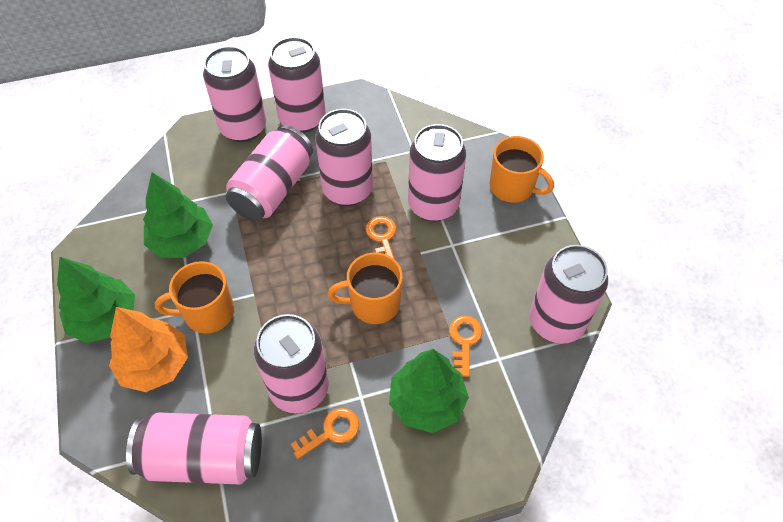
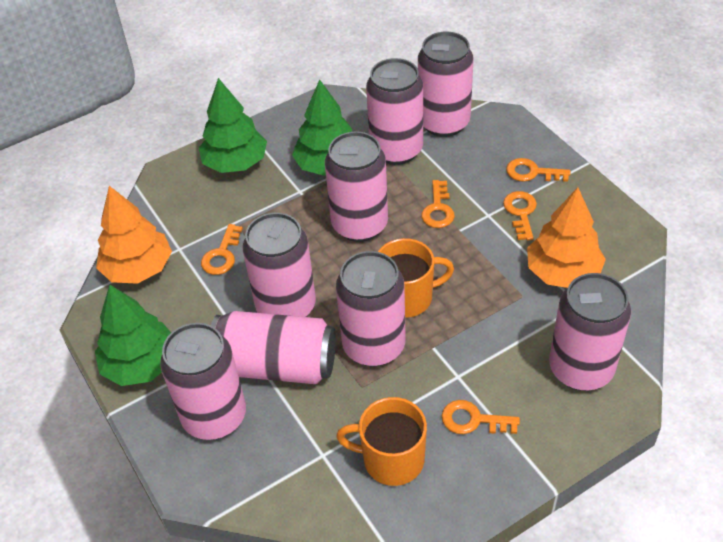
orange key: [291,408,359,459] [366,216,396,259] [449,315,482,377] = 3 -> [201,224,243,275] [421,180,455,228] [442,400,520,434] [503,191,537,240] [506,158,570,182] = 5
orange mug: [155,261,234,334] [328,253,403,324] [490,136,554,203] = 3 -> [336,397,427,486] [378,238,454,318] = 2
orange tree: [109,307,188,392] = 1 -> [96,186,172,284] [527,187,606,288] = 2

